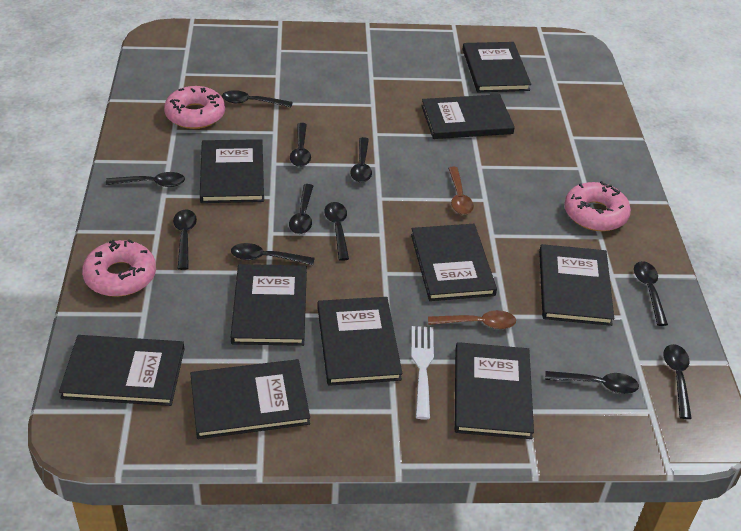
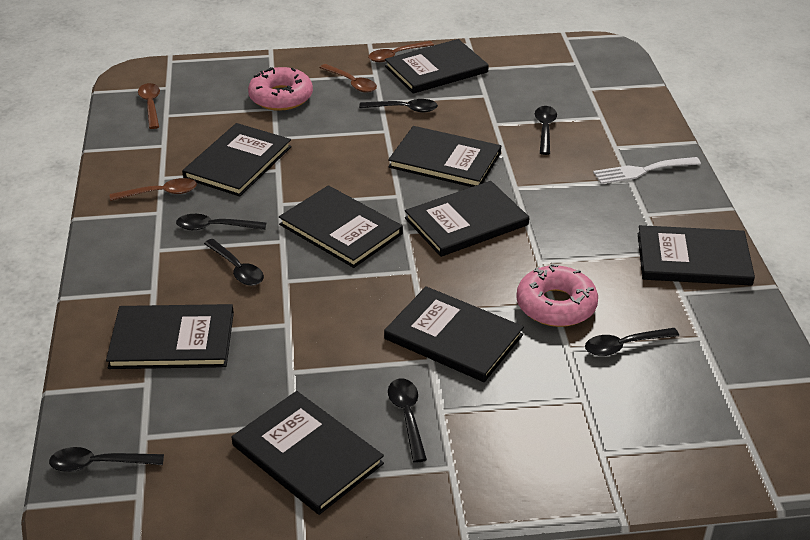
black book: [59,335,185,406] [190,359,310,439] [200,139,264,203] [231,264,307,346] [317,297,402,386] [411,224,497,301] [421,94,515,139] [455,342,534,439] [463,42,531,92] [539,244,614,326] = 10 -> [106,304,234,369] [182,123,292,196] [232,391,384,515] [279,185,403,268] [384,286,524,382] [385,39,489,94] [388,126,501,187] [405,181,529,257] [638,225,755,286] = 9
black spoon: [106,172,185,187] [173,209,197,270] [222,90,293,107] [231,243,315,265] [289,184,313,234] [290,123,311,167] [324,202,349,261] [350,137,372,183] [545,371,639,394] [634,261,668,326] [663,344,692,419] = 11 -> [49,447,164,472] [176,214,266,230] [204,239,264,286] [359,99,438,112] [388,378,427,463] [535,106,557,155] [585,328,679,356] = 7
brown spoon: [428,310,516,329] [448,167,474,215] = 2 -> [110,178,197,201] [138,83,160,129] [320,64,377,93] [368,41,434,62] = 4
pink donut: [82,240,156,297] [164,86,225,129] [564,181,631,231] = 3 -> [248,67,313,111] [516,264,598,327] = 2

